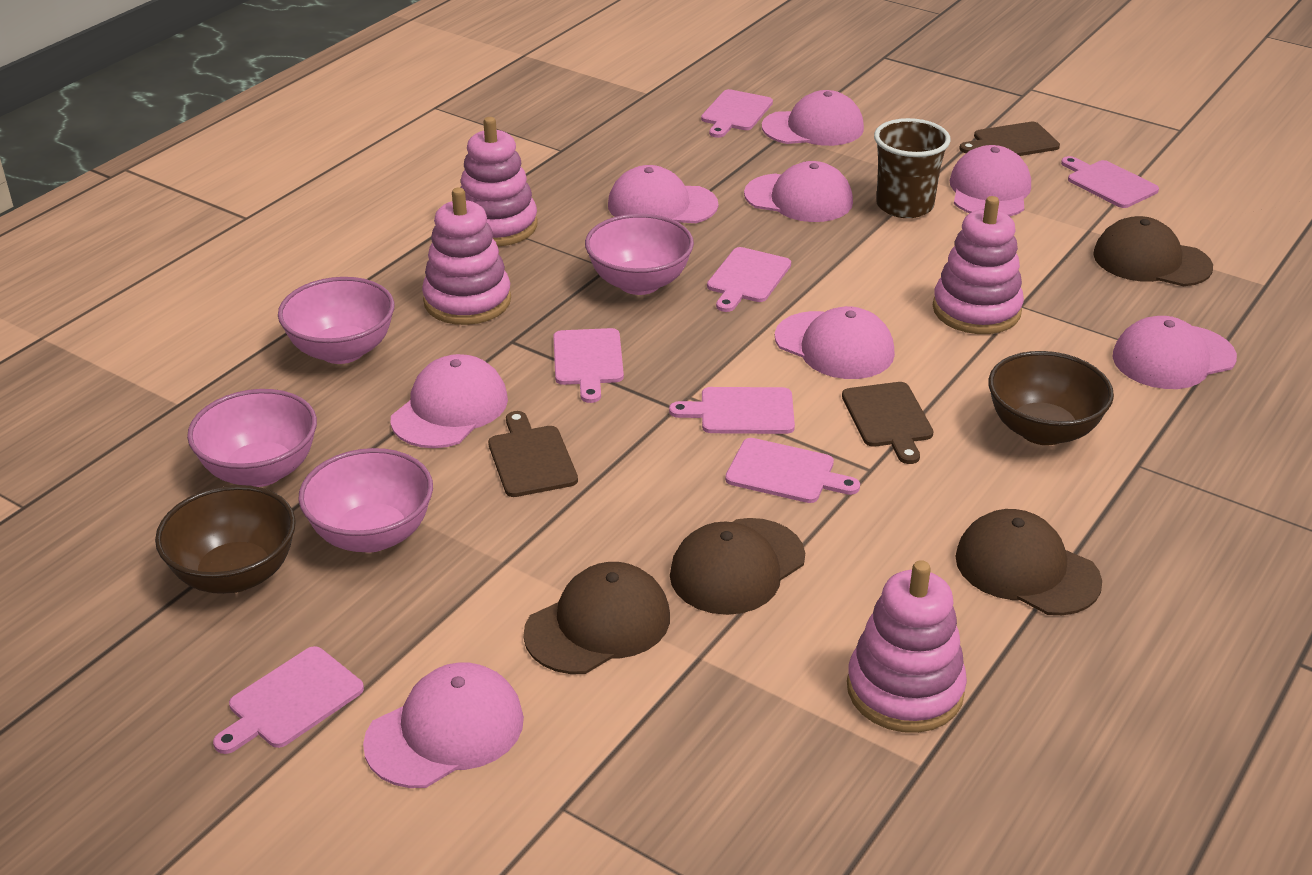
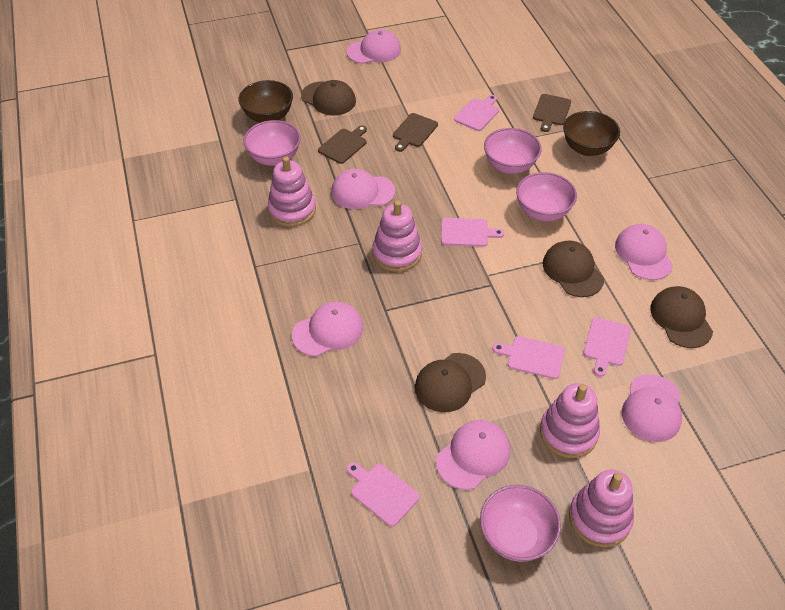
brown cup: [874,118,950,218] = 1 -> none = 0
pink cap: [363,662,524,788] [391,354,508,448] [608,165,718,223] [744,161,853,222] [762,90,864,146] [775,306,895,379] [950,145,1031,217] [1113,316,1237,389] = 8 -> [292,302,363,357] [331,169,395,209] [347,29,401,64] [436,420,510,490] [615,224,673,280] [622,374,682,442] = 6
pink cutting board: [213,646,364,754] [553,328,624,403] [669,387,795,434] [701,89,773,138] [707,247,791,312] [725,438,860,503] [1061,156,1159,208] = 7 -> [347,462,420,527] [441,218,504,247] [454,95,499,131] [492,336,565,379] [584,317,631,377] = 5

